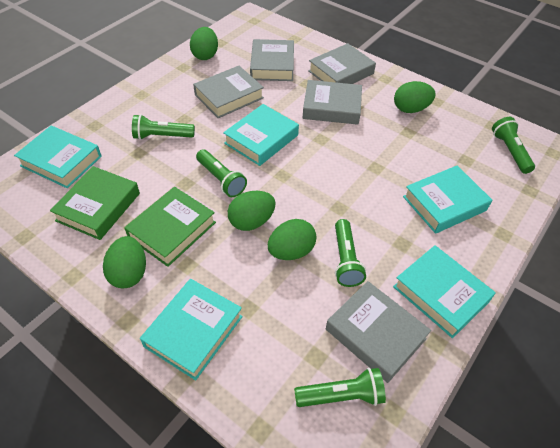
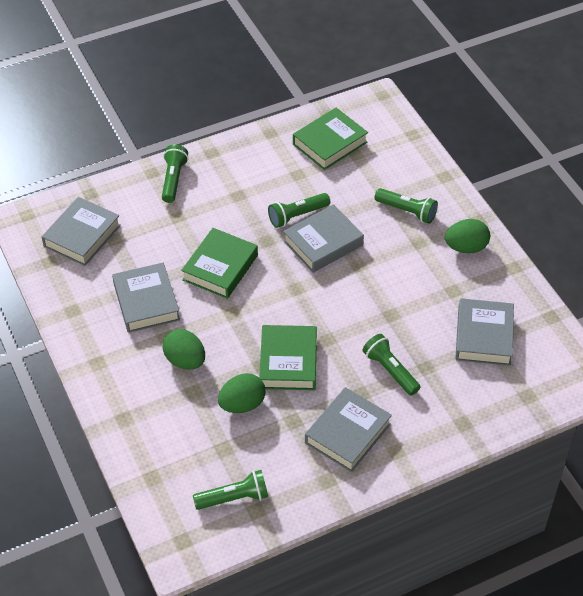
green book: [50,166,140,240] [124,187,216,267] = 2 -> [181,228,258,299] [259,325,317,390] [293,107,368,170] = 3
green egg: [103,236,146,289] [190,27,218,60] [228,191,275,231] [268,219,316,260] [394,81,436,113] = 5 -> [163,329,205,369] [218,373,266,413] [445,219,490,254] = 3
turquoise book: [14,126,102,188] [140,279,243,380] [223,104,299,166] [393,245,496,338] [403,165,492,234] = 5 -> none = 0

